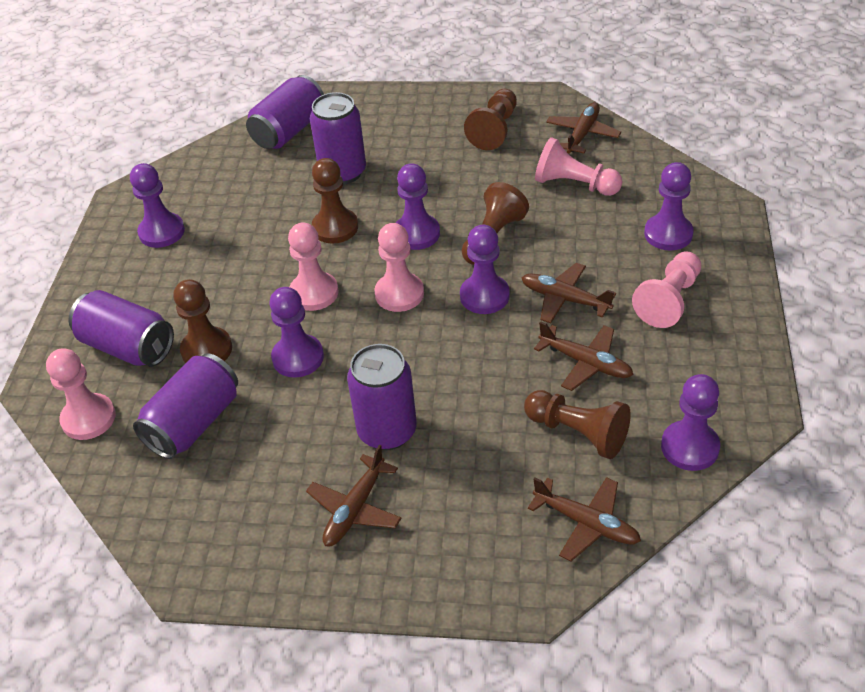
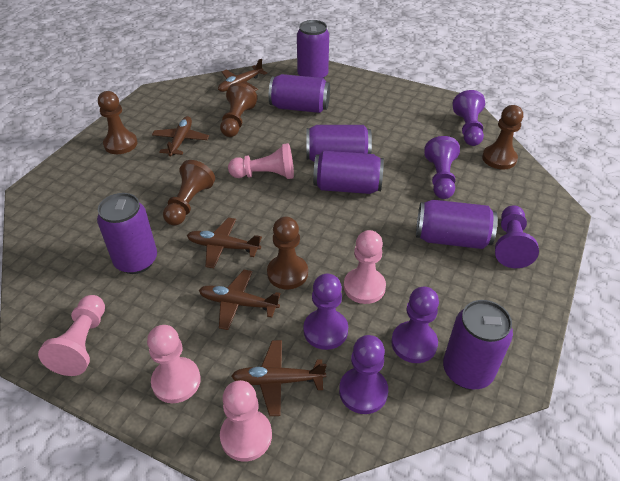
purple can: [69,290,174,367] [133,353,238,459] [246,75,324,149] [310,92,366,185] [347,344,417,451] = 5 -> [97,193,157,274] [269,74,330,113] [297,20,329,78] [306,125,372,162] [313,151,384,194] [416,200,498,249] [443,300,513,389] = 7

